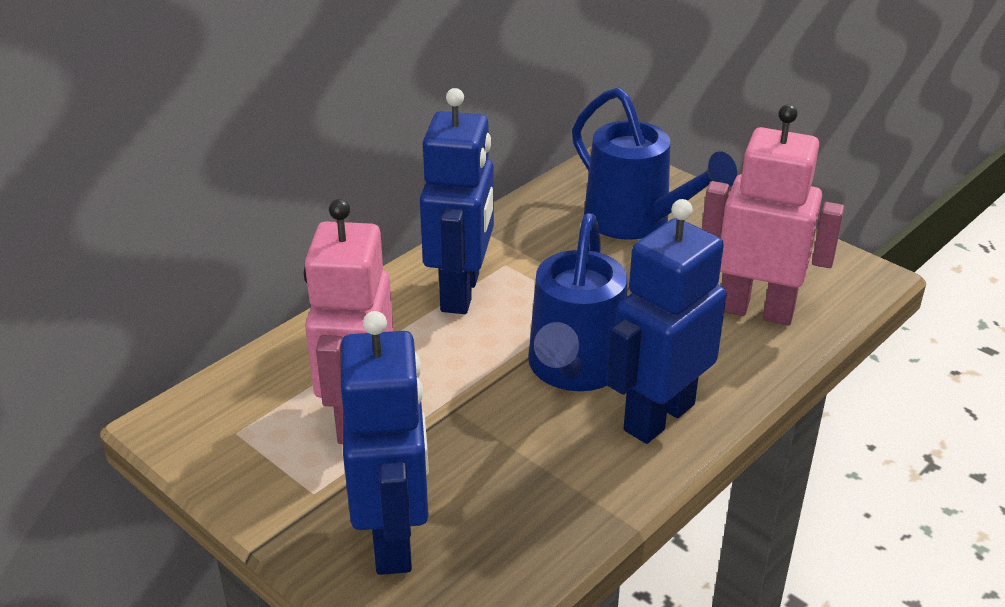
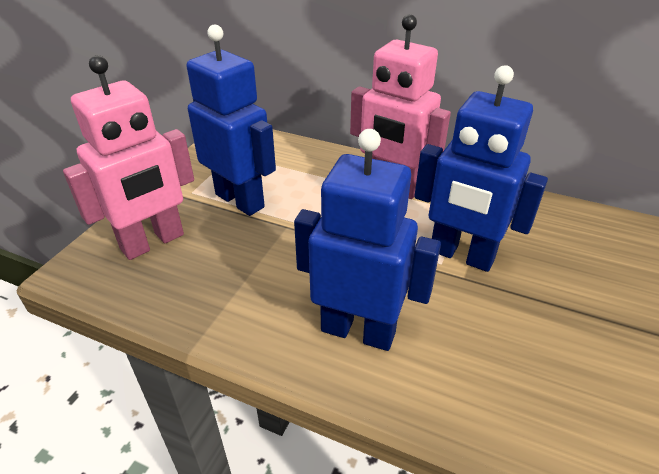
blue watering can: [528,213,627,391] [572,87,737,240] = 2 -> none = 0

